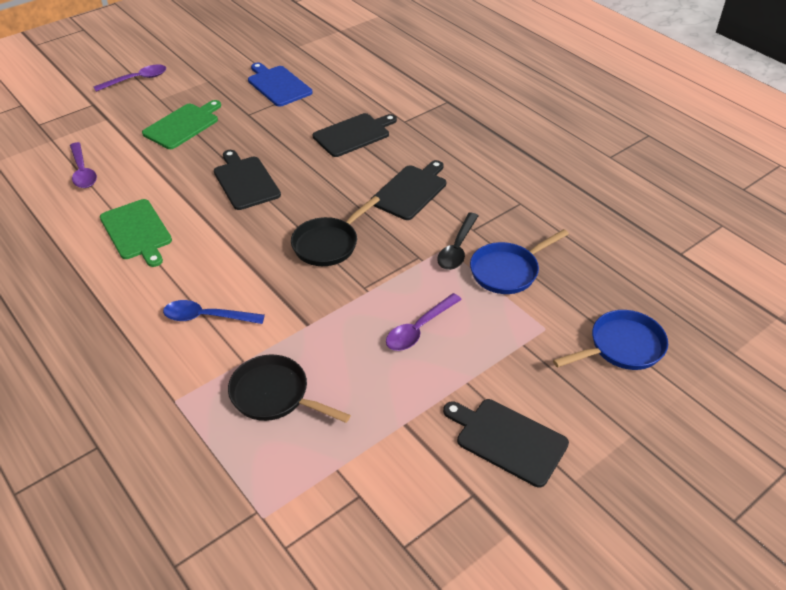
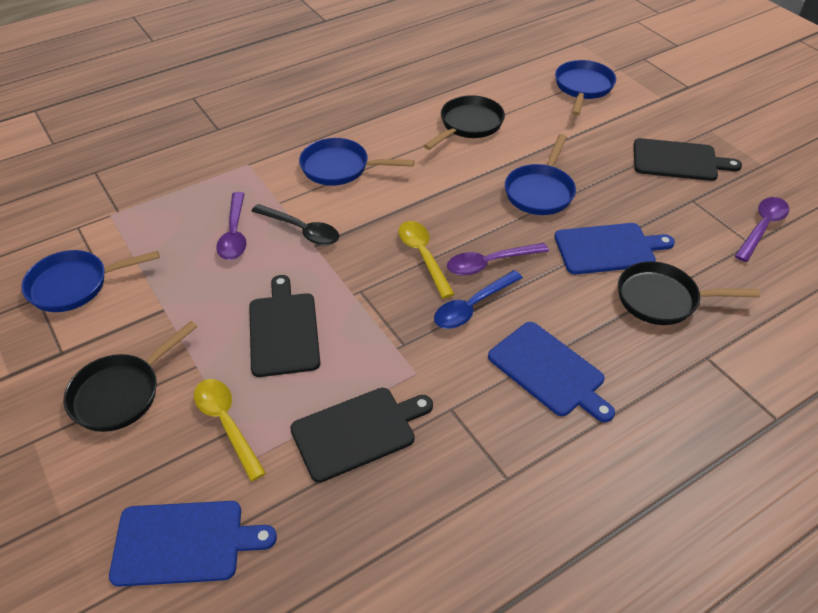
black cutting board: [214,150,281,210] [313,113,397,157] [371,160,446,220] [443,399,569,488] = 4 -> [249,275,320,377] [290,388,433,483] [634,138,742,181] = 3
black pan: [228,354,351,423] [291,196,380,266] = 2 -> [64,321,197,432] [424,95,505,150] [618,262,760,325] = 3
blue cutting board: [248,63,313,107] = 1 -> [109,501,277,587] [488,322,615,422] [555,223,675,274] = 3
blue pan: [470,229,569,294] [553,310,668,370] = 2 -> [21,250,160,312] [299,138,415,186] [505,134,576,215] [555,60,616,116] = 4
green cutting board: [100,199,172,267] [142,100,221,149] = 2 -> none = 0
yellow spoon: none = 0 -> [194,379,266,481] [398,221,454,298] = 2

